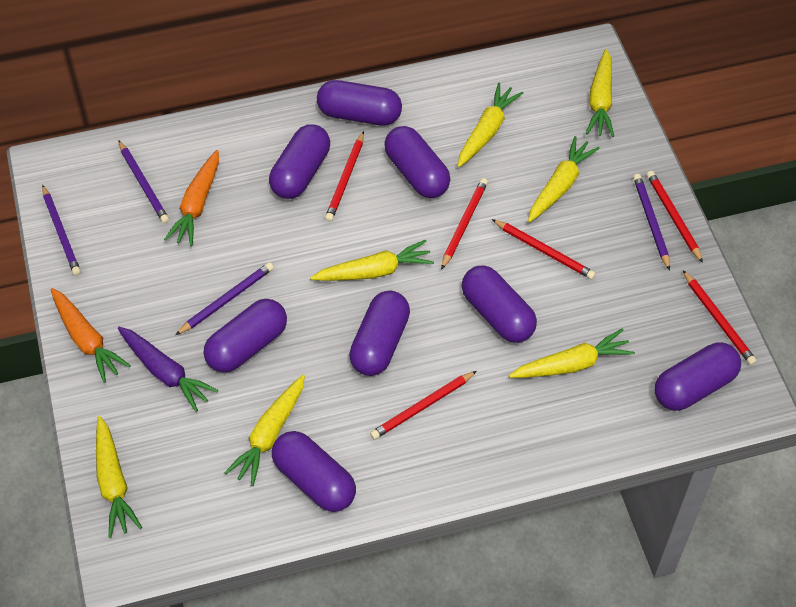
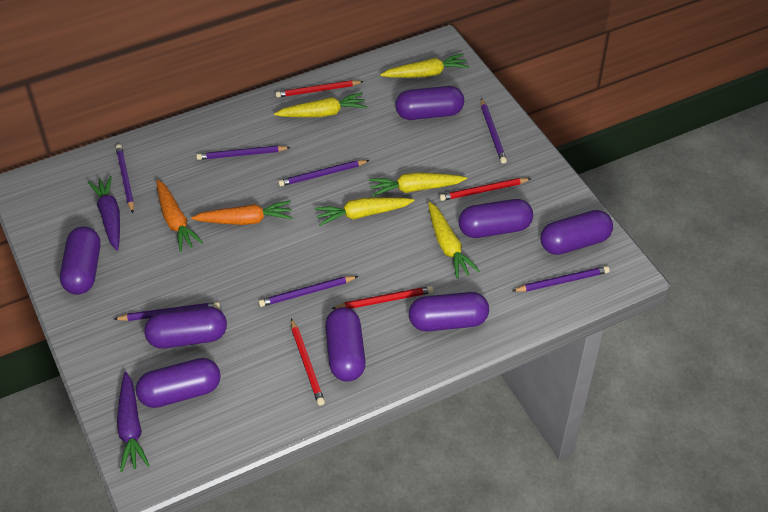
purple carrot: [118,327,219,412] = 1 -> [88,176,120,251] [117,372,150,472] = 2
purple pencil: [42,185,81,276] [118,140,169,223] [175,262,274,335] [633,174,670,271] = 4 -> [114,302,220,321] [116,144,134,213] [196,146,291,160] [258,276,358,307] [278,160,370,186] [481,98,507,164] [513,266,610,292] = 7
red pencil: [325,131,364,222] [370,371,477,440] [441,178,488,270] [492,219,596,279] [647,171,703,263] [683,270,757,365] = 6 -> [275,80,364,98] [291,318,325,406] [331,286,434,309] [439,178,531,201] = 4
yellow carrot: [96,416,142,538] [224,374,305,486] [310,240,434,281] [458,83,523,167] [509,329,635,378] [528,136,600,222] [586,49,614,137] = 7 -> [274,92,367,117] [315,197,414,226] [369,172,467,197] [380,53,470,78] [428,202,480,279] = 5

